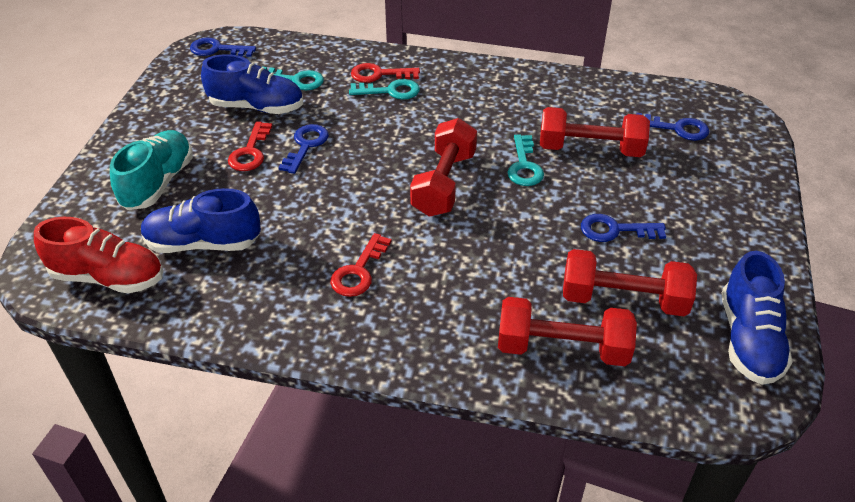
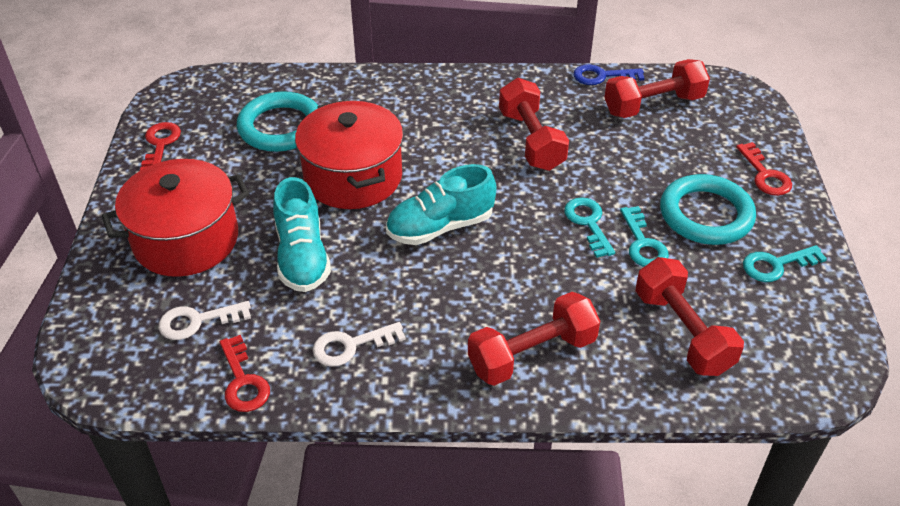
blue key: [190,38,256,57] [278,124,329,174] [581,214,666,242] [636,113,710,141] = 4 -> [574,64,644,85] = 1
blue shoe: [141,188,261,253] [201,54,303,114] [722,251,793,385] = 3 -> none = 0
red pot: none = 0 -> [102,159,249,277] [295,100,403,209] = 2
red shoe: [34,217,163,294] = 1 -> none = 0
turquoise ring: none = 0 -> [237,91,318,152] [660,174,756,245] = 2
turquoise shoe: [110,130,193,210] = 1 -> [273,177,331,292] [386,164,497,245] = 2
white key: none = 0 -> [159,301,251,340] [313,322,406,367] = 2

